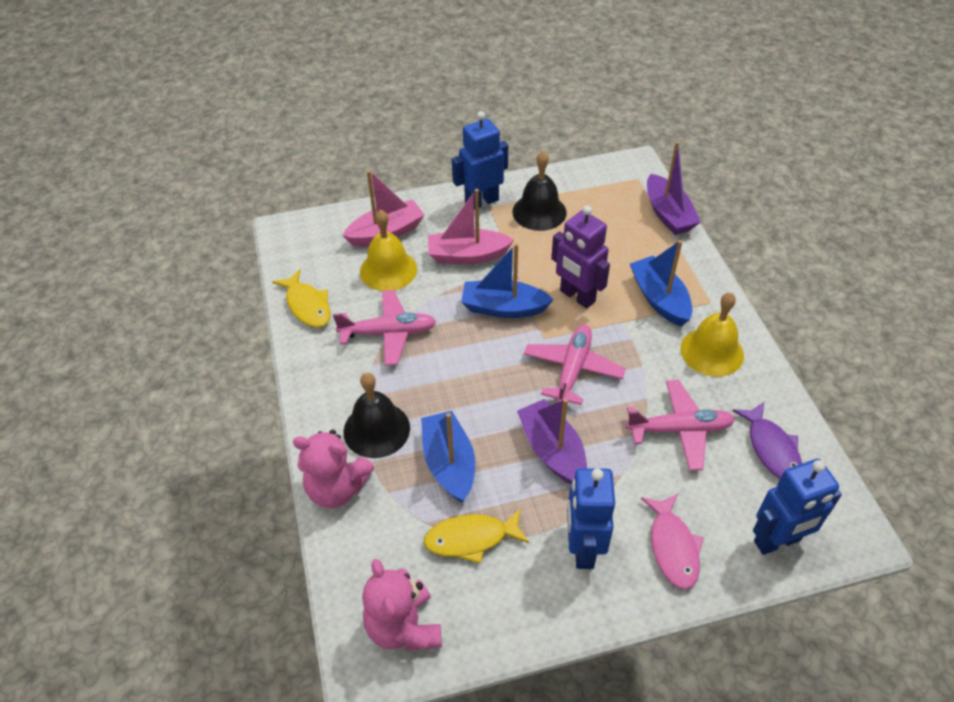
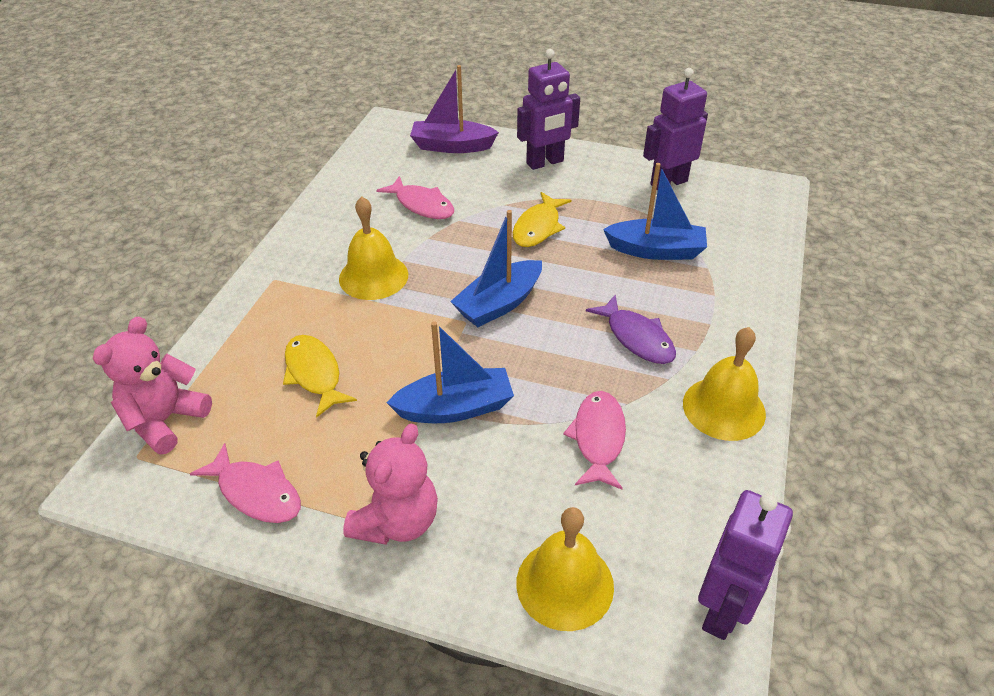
black bell: [344,373,410,458] [512,151,567,231] = 2 -> none = 0
blue robot: [452,111,508,209] [567,468,615,569] [753,459,842,555] = 3 -> none = 0
pink boat: [343,170,425,247] [428,189,514,264] = 2 -> none = 0
pink fish: [641,494,704,590] = 1 -> [190,443,301,523] [376,176,454,219] [563,391,626,489] = 3
pink plane: [333,290,436,366] [524,325,626,405] [626,380,735,471] = 3 -> none = 0
purple boat: [517,398,587,484] [647,141,701,235] = 2 -> [410,65,499,153] = 1
purple robot: [551,206,610,309] = 1 -> [517,49,580,170] [643,68,708,191] [698,490,793,640] = 3
yellow bell: [360,210,417,291] [681,292,744,377] = 2 -> [339,196,408,300] [516,507,614,631] [683,327,766,441] = 3

